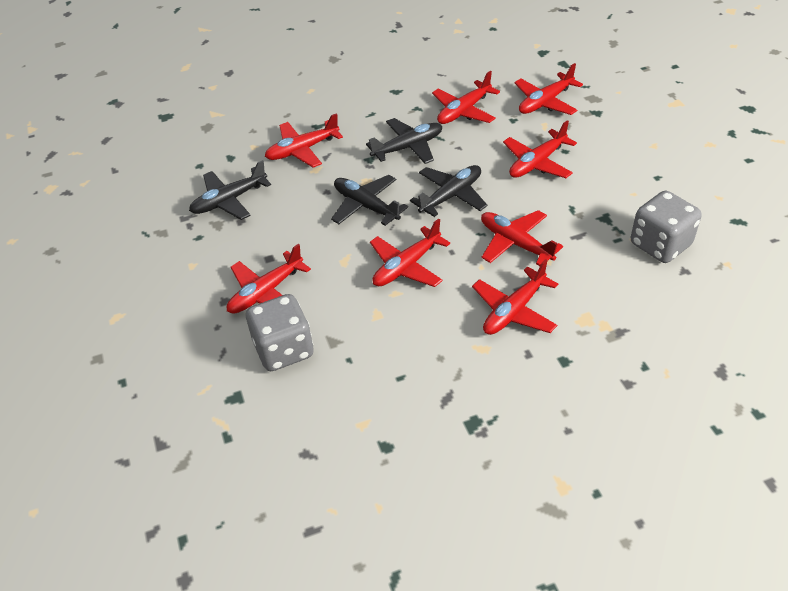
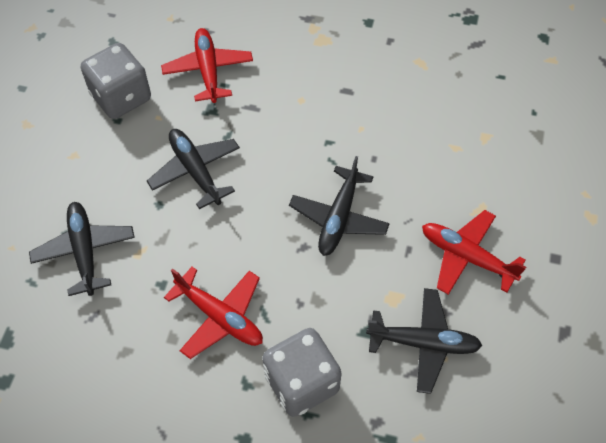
red plane: [227,244,311,314] [265,113,343,167] [370,219,450,287] [432,71,500,124] [472,259,558,335] [481,210,563,266] [503,120,577,178] [514,63,583,115] = 8 -> [161,28,253,103] [164,267,263,359] [422,210,526,295] = 3

